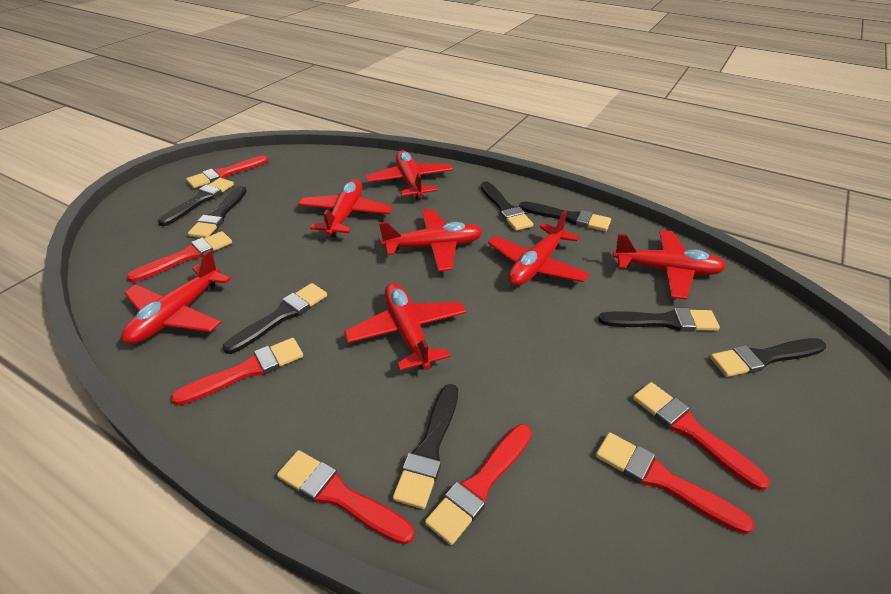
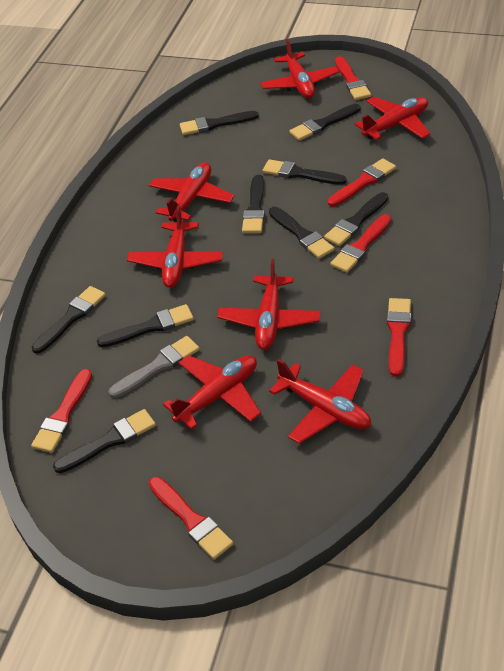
black brush: [158,178,234,226] [188,186,247,238] [223,283,327,354] [393,384,458,509] [481,181,533,231] [519,201,611,231] [598,308,720,332] [710,338,826,377] = 8 -> [32,286,106,354] [53,409,156,473] [97,304,194,347] [180,111,259,135] [242,175,265,233] [262,159,347,185] [269,207,335,259] [290,104,360,141] [324,192,388,246] = 9
grey brush: none = 0 -> [109,336,200,398] = 1
red brush: [127,231,232,282] [171,338,303,405] [186,156,269,188] [277,450,414,545] [425,424,532,545] [596,432,755,534] [633,382,770,490] = 7 -> [31,369,92,453] [149,477,233,560] [328,158,396,207] [330,214,391,273] [335,56,371,100] [387,298,411,377] = 6

